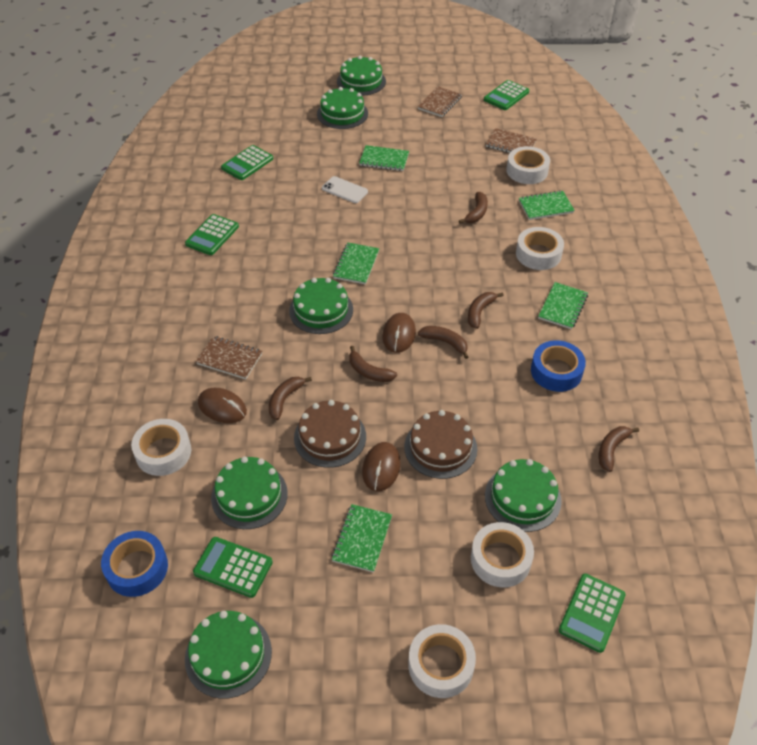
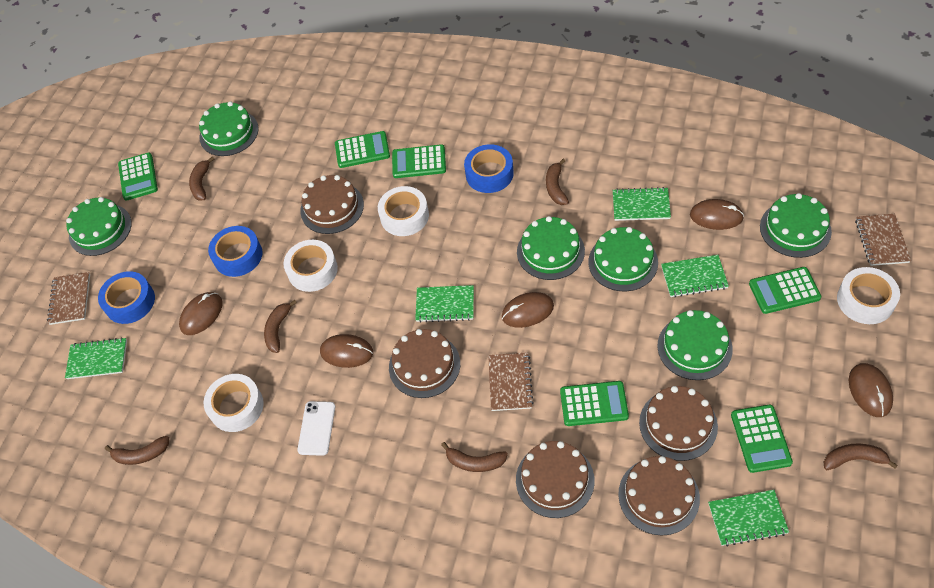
blue tape: [101,531,168,597] [531,340,586,392] = 2 -> [98,271,155,324] [208,226,263,277] [464,144,514,193] = 3
brown cake: [294,400,366,468] [404,410,477,479] = 2 -> [300,175,364,234] [389,329,460,398] [516,441,595,518] [618,456,700,536] [639,386,718,461] = 5
brown mouse: [198,388,247,423] [362,442,401,491] [382,313,416,353] = 3 -> [179,292,223,335] [320,334,373,368] [502,292,554,328] [690,199,744,230] [849,363,893,417] = 5
green calculator: [185,214,239,255] [193,537,273,598] [221,145,273,180] [484,80,529,110] [559,574,626,653] = 5 -> [118,153,158,201] [335,131,390,168] [392,144,446,178] [560,381,629,426] [731,405,793,473] [749,267,821,314] = 6
white tape: [131,419,191,476] [408,624,476,698] [471,522,534,587] [506,146,550,184] [516,227,564,270] = 5 -> [204,374,264,432] [283,240,338,292] [378,186,429,236] [837,267,900,324] = 4

